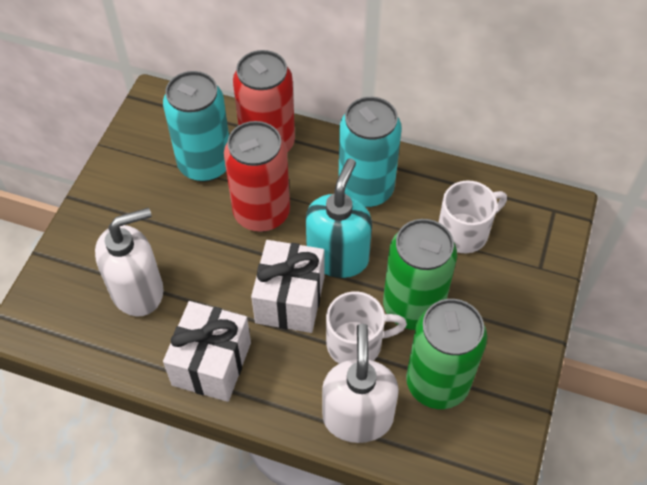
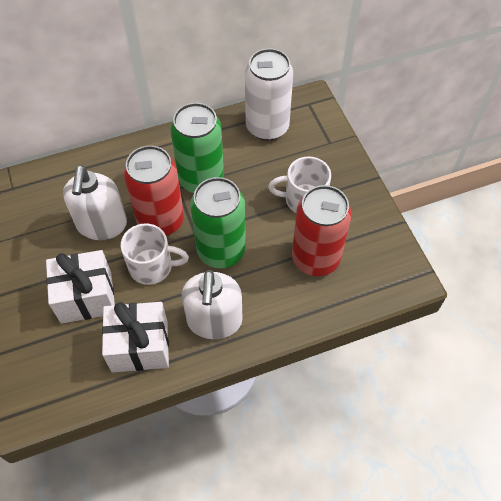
turquoise can: [163,71,229,182] [338,97,402,207] = 2 -> none = 0
turquoise soap dispenser: [306,158,372,278] = 1 -> none = 0
white can: none = 0 -> [245,48,293,141] = 1

